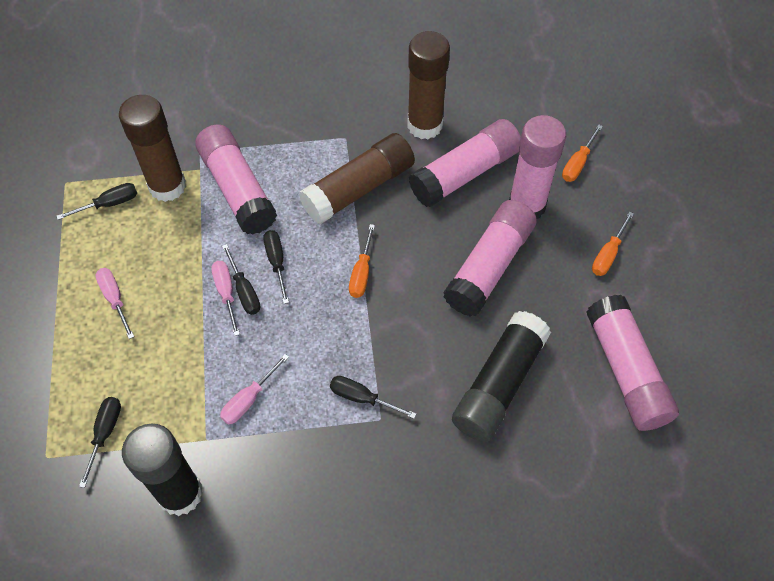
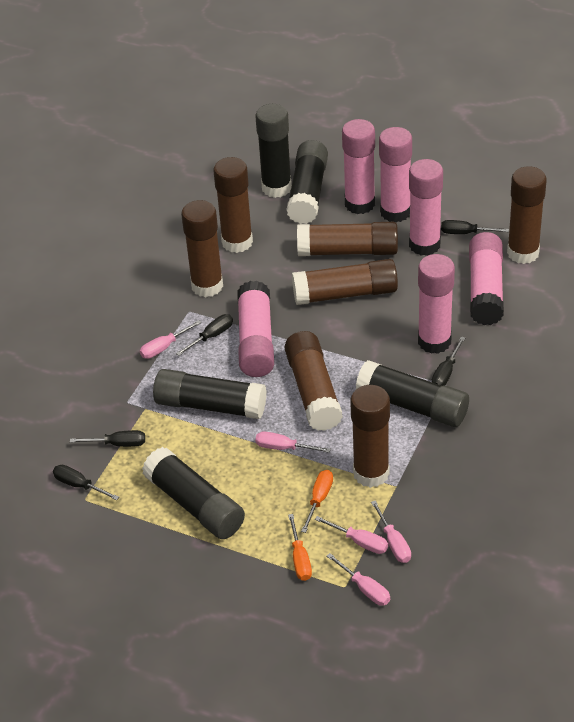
black glue stick: [122,424,203,516] [452,311,551,442] = 2 -> [142,447,245,539] [153,369,267,419] [255,104,292,198] [287,140,328,224] [356,360,469,427] = 5
brown glue stick: [119,95,186,202] [299,133,415,224] [407,31,450,139] = 3 -> [181,200,223,297] [213,157,253,253] [284,331,343,431] [292,259,398,305] [297,222,398,256] [350,385,390,488] [507,166,547,264] = 7
orange screwdriver: [349,224,375,298] [562,124,603,182] [592,211,634,276] = 3 -> [288,514,312,581] [301,470,333,533] = 2
pink glue stick: [195,125,277,235] [409,119,521,207] [443,200,537,317] [509,115,566,219] [586,295,679,431] = 5 -> [237,281,274,377] [342,119,375,214] [379,127,412,222] [409,159,443,256] [418,254,455,354] [469,232,504,325] = 6
pink screwdriver: [95,268,134,339] [211,261,240,336] [220,354,289,424] = 3 -> [140,320,201,359] [255,431,331,453] [315,516,388,554] [327,553,390,605] [371,500,411,563] = 5

